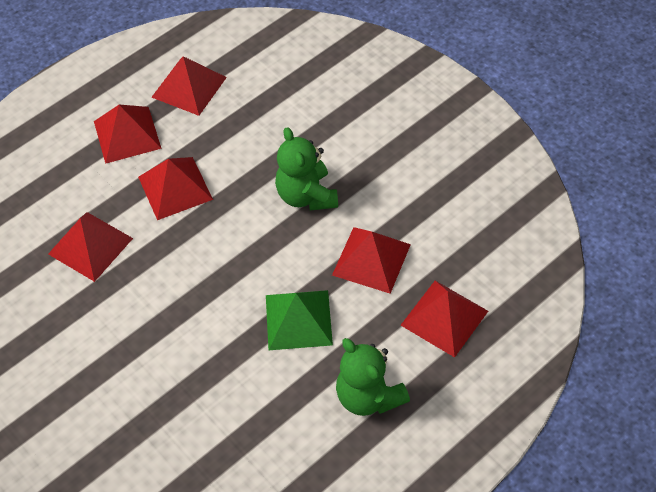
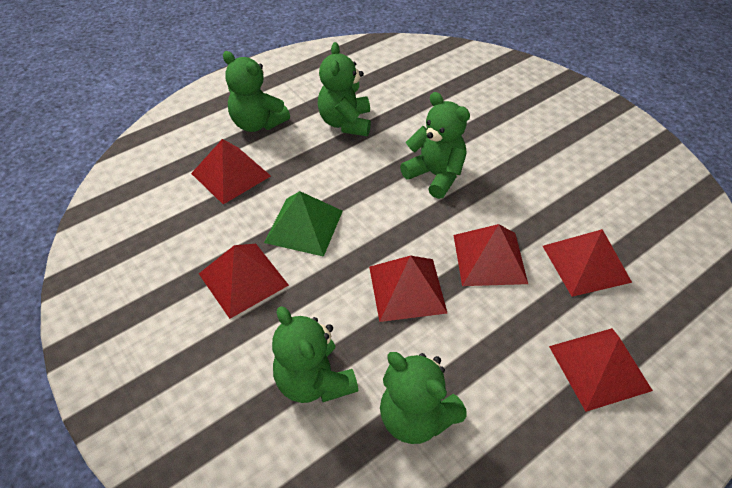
green teddy bear: [275,127,338,211] [336,338,410,416] = 2 -> [223,51,290,132] [272,306,358,403] [318,42,371,136] [380,352,467,444] [400,92,470,199] = 5

